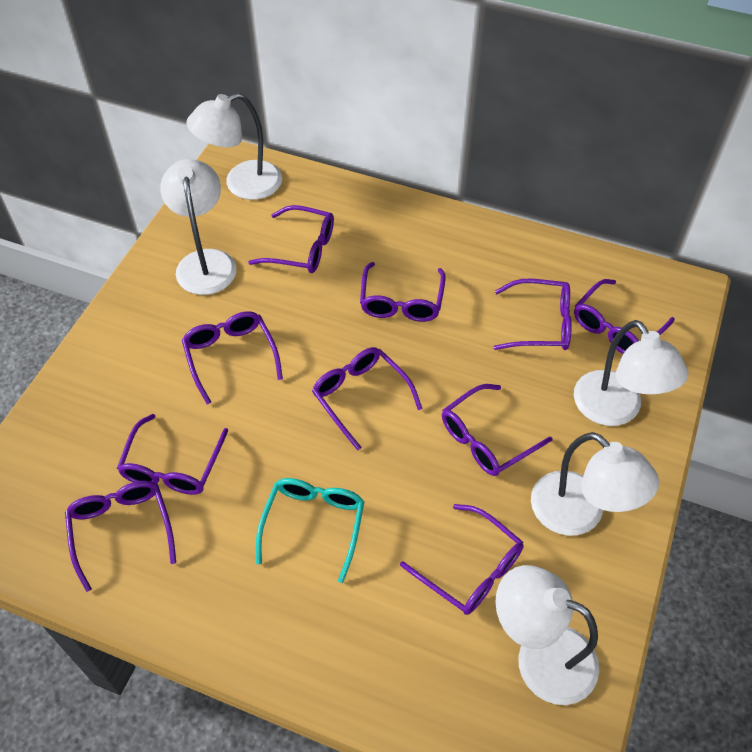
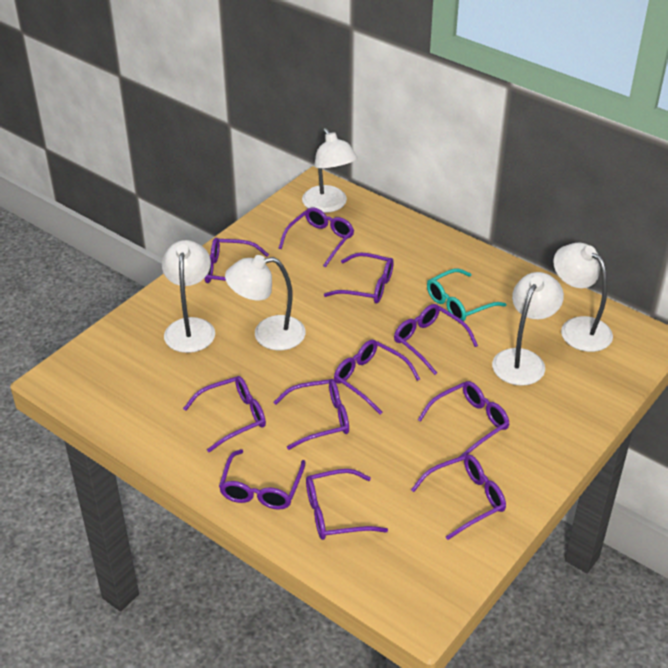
purple glasses: [65,481,176,592] [117,414,228,495] [182,311,283,405] [248,205,334,273] [312,347,423,450] [360,262,446,322] [400,504,523,615] [442,384,553,476] [494,279,572,350] [574,279,675,354] = 10 -> [183,376,266,452] [204,238,269,283] [219,449,305,510] [273,379,349,450] [279,207,354,268] [306,469,388,540] [324,252,394,303] [334,340,420,414] [394,304,478,375] [411,454,506,540] [418,381,509,457] = 11

